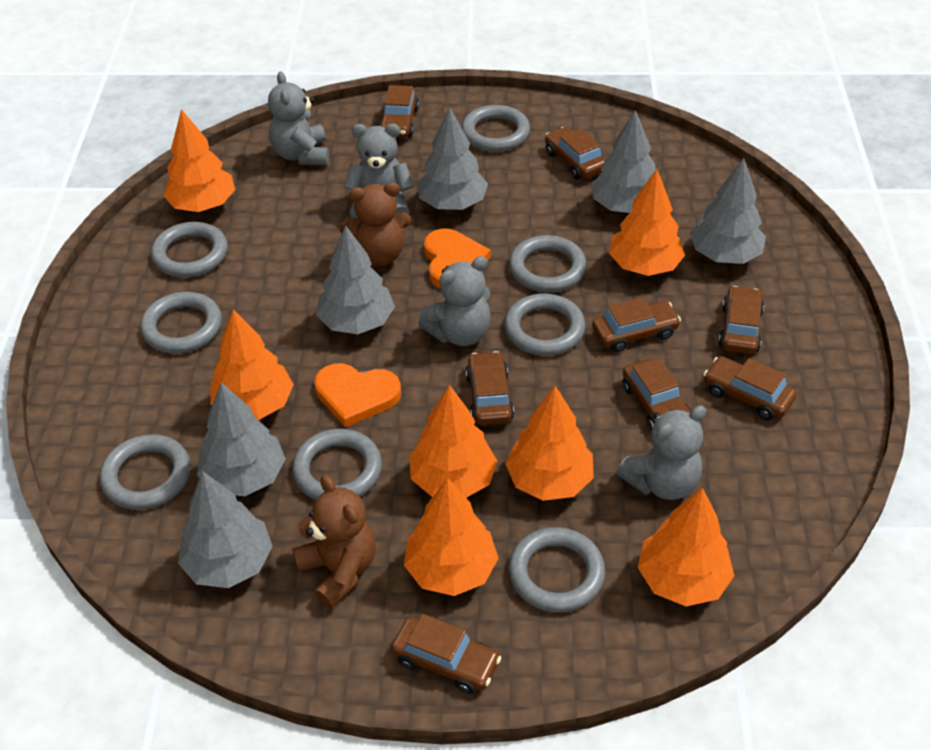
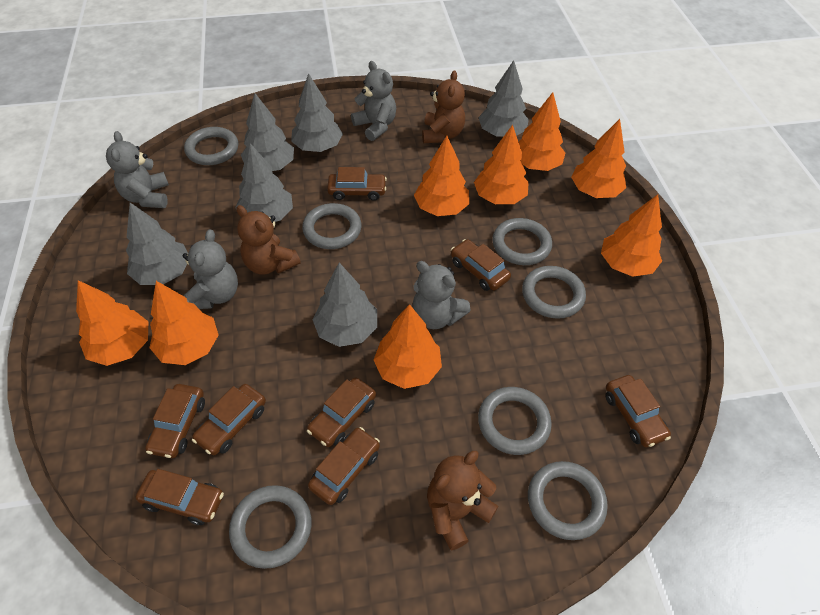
brown teddy bear: [292,475,376,609] [340,182,411,266] = 2 -> [236,205,301,274] [422,71,465,143] [427,451,498,551] = 3
grey ring: [100,434,191,510] [140,292,222,353] [151,222,228,278] [292,429,382,500] [461,105,530,152] [504,294,586,356] [508,527,605,612] [509,235,587,292] = 8 -> [184,127,238,165] [229,485,311,569] [302,203,361,249] [478,387,552,455] [492,218,552,265] [522,266,586,319] [528,461,608,540] = 7
orange heart: [314,363,401,427] [424,229,491,288] = 2 -> none = 0
orange tree: [163,109,235,212] [210,309,294,420] [404,478,499,596] [409,385,497,498] [505,386,594,501] [609,169,685,276] [638,488,734,606] = 7 -> [76,280,148,366] [149,281,219,365] [374,304,442,389] [414,136,469,216] [474,125,529,204] [519,92,565,171] [571,119,626,198] [601,194,662,277] = 8

